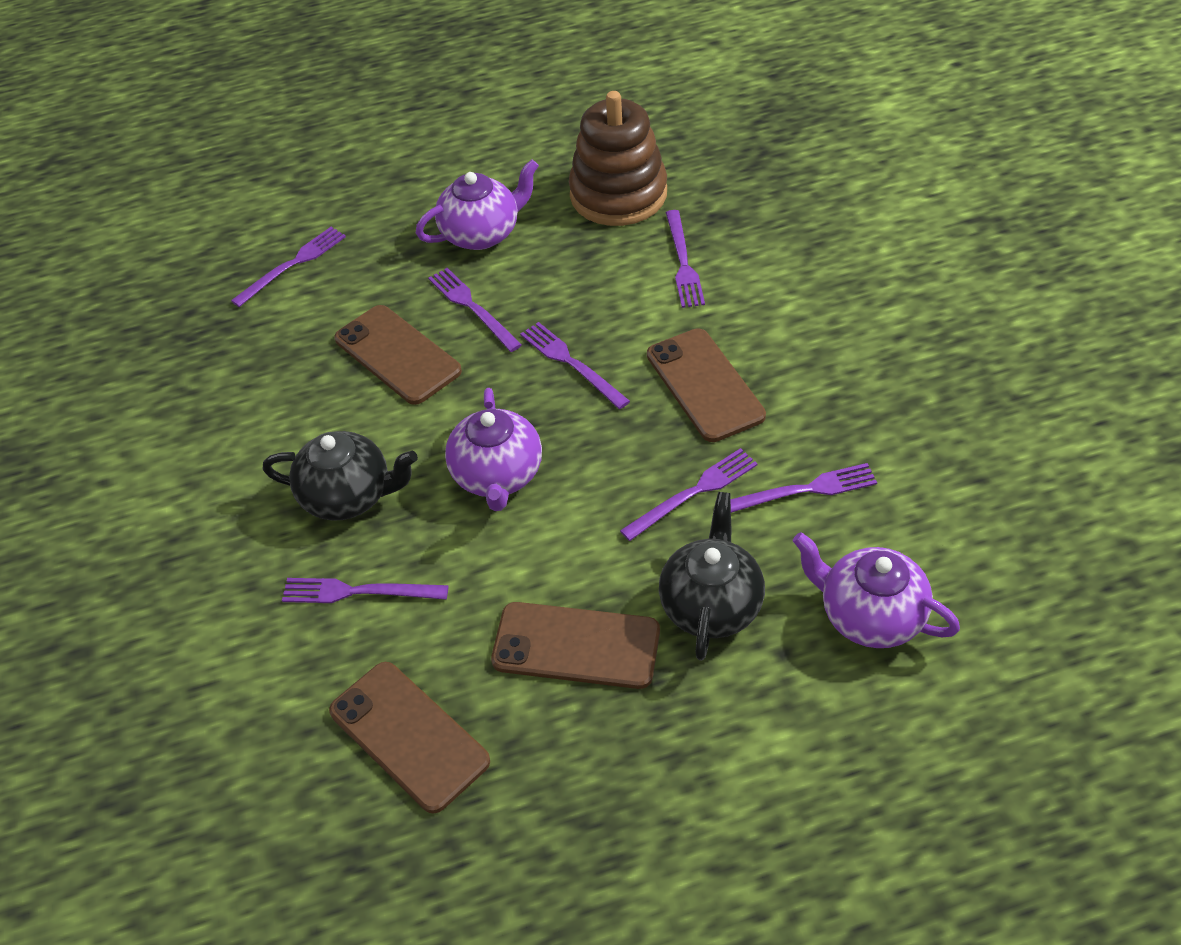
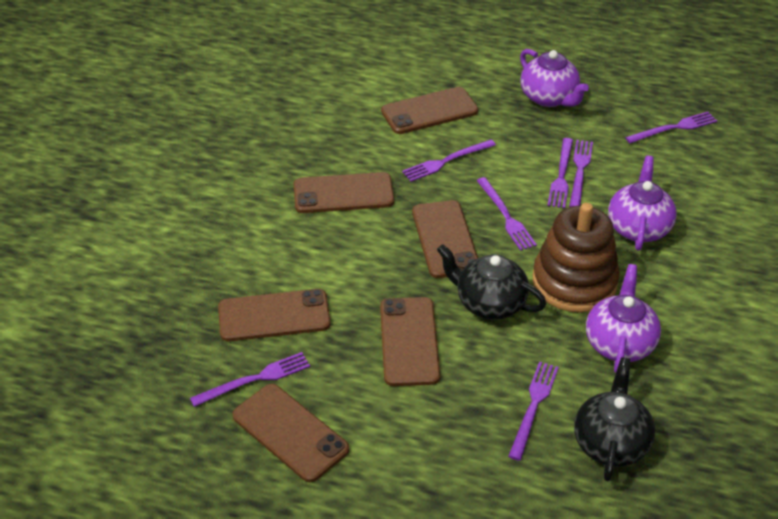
brown phone: [329,662,490,814] [334,305,462,405] [491,602,660,689] [647,329,766,442] = 4 -> [218,289,331,342] [232,384,349,482] [294,172,394,213] [380,297,440,386] [381,87,478,134] [412,200,478,278] = 6

